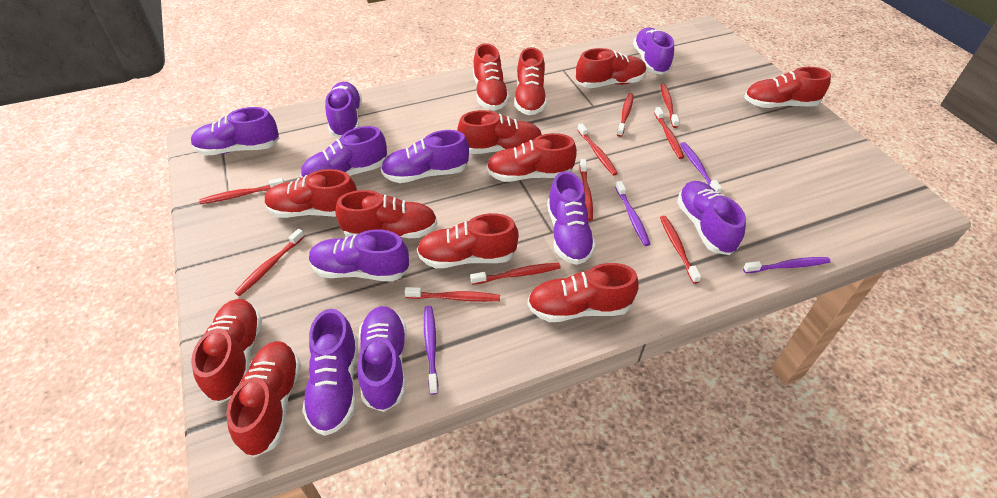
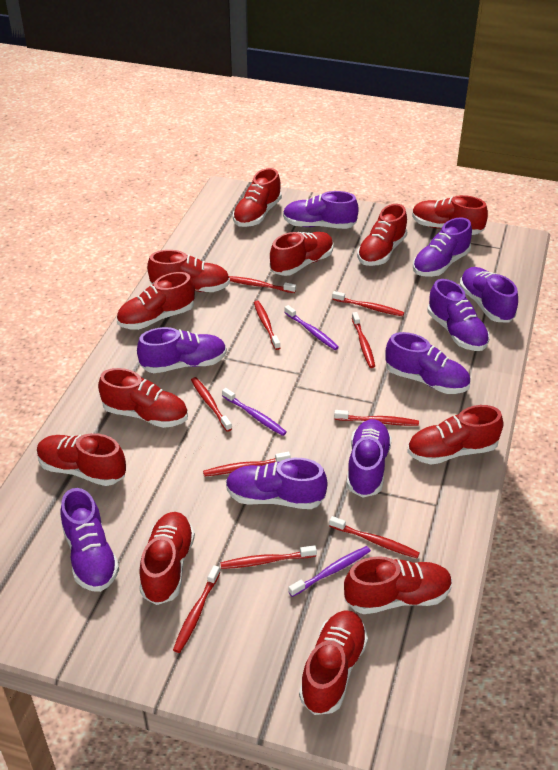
purple shoe: [191,107,280,156] [300,126,387,178] [302,309,358,436] [309,230,409,282] [325,82,362,137] [357,306,407,412] [381,130,469,183] [547,171,596,265] [633,28,674,75] [677,181,746,255] = 10 -> [60,488,119,592] [137,327,227,373] [226,458,327,509] [283,191,359,229] [346,419,392,498] [385,332,470,394] [413,217,472,277] [427,279,490,351] [460,267,518,322] = 9
purple toothbrush: [424,306,438,395] [615,181,651,246] [680,142,722,194] [743,257,831,273] = 4 -> [222,388,287,436] [284,305,339,350] [288,546,371,597] = 3

